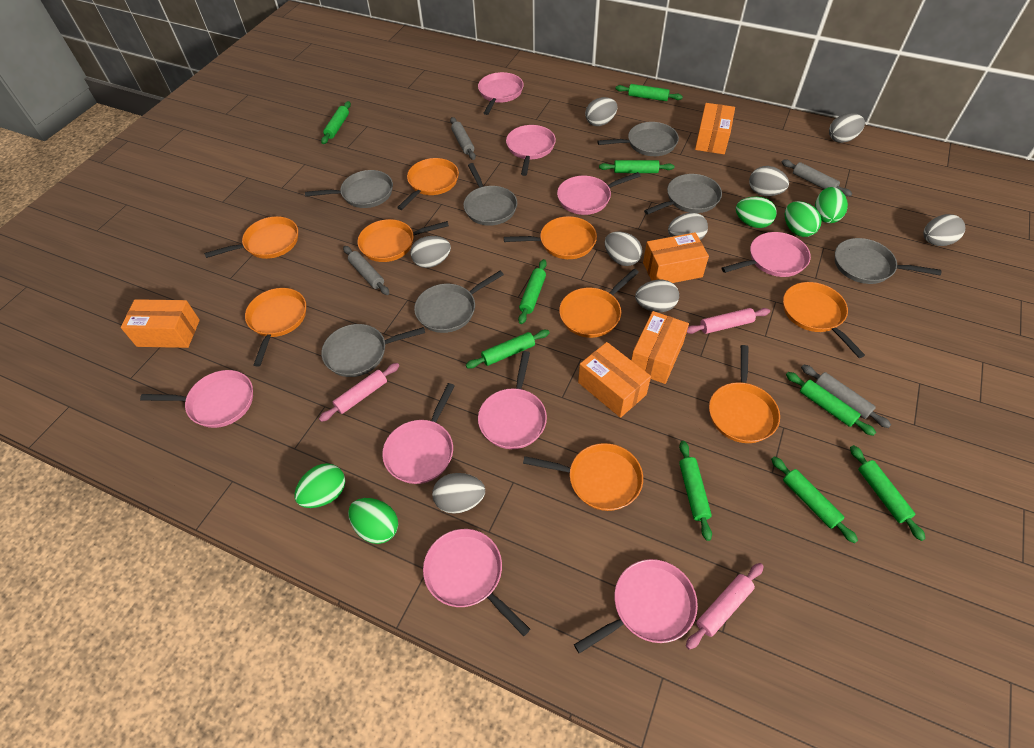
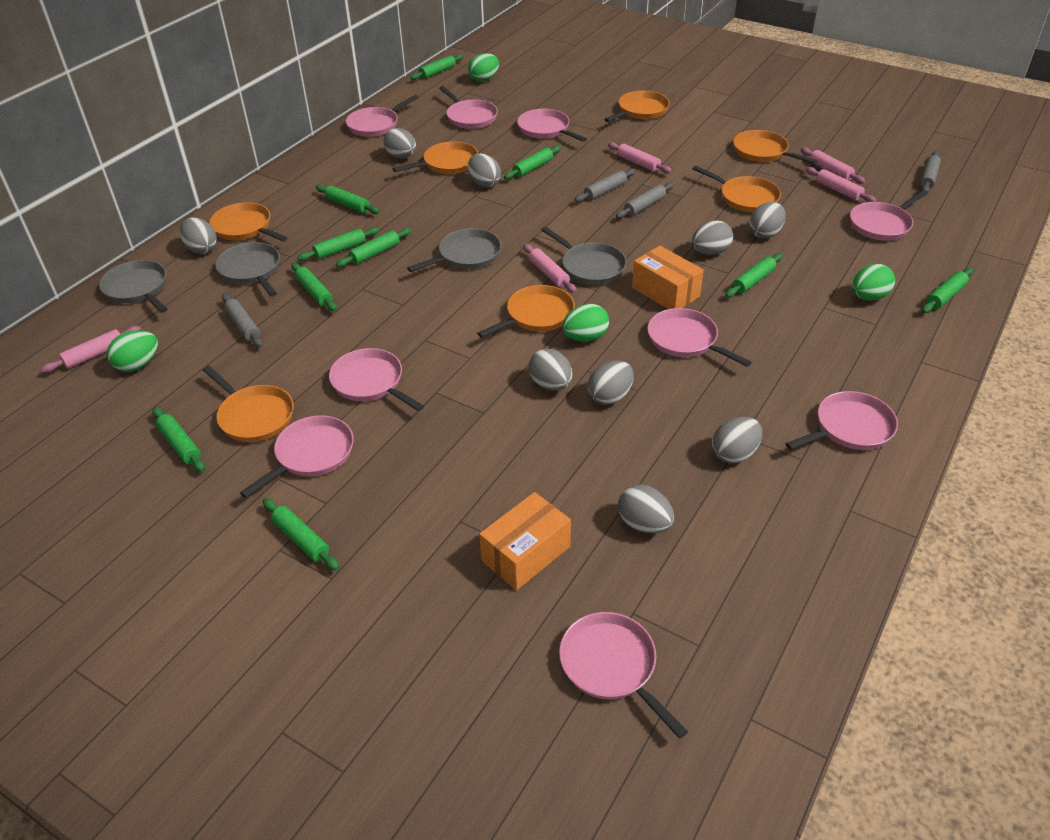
green egg: [294,463,345,508] [348,498,398,544] [736,197,777,228] [785,201,822,237] [815,187,848,223] = 5 -> [107,330,158,372] [468,53,499,82] [562,304,609,342] [852,264,895,301] = 4
green rolling pin: [321,101,351,144] [466,330,550,369] [518,259,547,324] [599,160,674,173] [615,84,683,101] [679,441,712,541] [771,456,858,543] [786,372,876,436] [850,445,926,541] = 9 -> [152,407,205,472] [263,498,339,571] [291,263,337,312] [297,227,380,261] [316,185,380,214] [336,228,411,267] [410,54,463,80] [504,146,561,180] [725,253,783,298] [922,268,973,313] = 10
grey pan: [305,170,393,208] [321,324,425,377] [414,271,504,333] [463,163,517,226] [597,122,679,156] [644,174,722,215] [835,238,941,284] = 7 -> [99,260,167,313] [215,242,280,297] [407,228,501,272] [541,226,627,285] = 4
orange box: [121,299,200,348] [578,342,651,418] [631,311,689,384] [643,232,709,283] [695,103,735,154] = 5 -> [479,492,571,590] [632,246,704,309] = 2
orange pan: [204,216,298,259] [245,288,306,366] [357,219,449,262] [397,158,459,210] [504,216,597,259] [523,443,643,511] [559,269,639,338] [709,345,780,443] [783,282,865,358] = 9 -> [203,366,294,442] [209,202,287,242] [392,141,478,174] [477,285,575,338] [604,91,670,122] [693,165,781,212] [733,130,817,164] = 7
pink rolling pin: [319,363,400,422] [686,563,764,650] [687,308,770,334] = 3 -> [41,326,141,373] [523,244,576,293] [608,142,672,173] [800,147,865,184] [806,167,877,202] = 5

